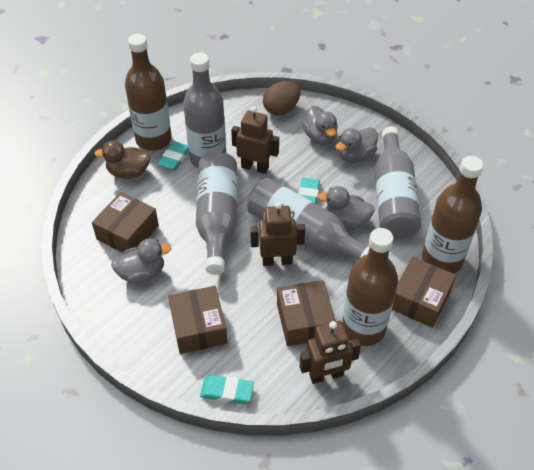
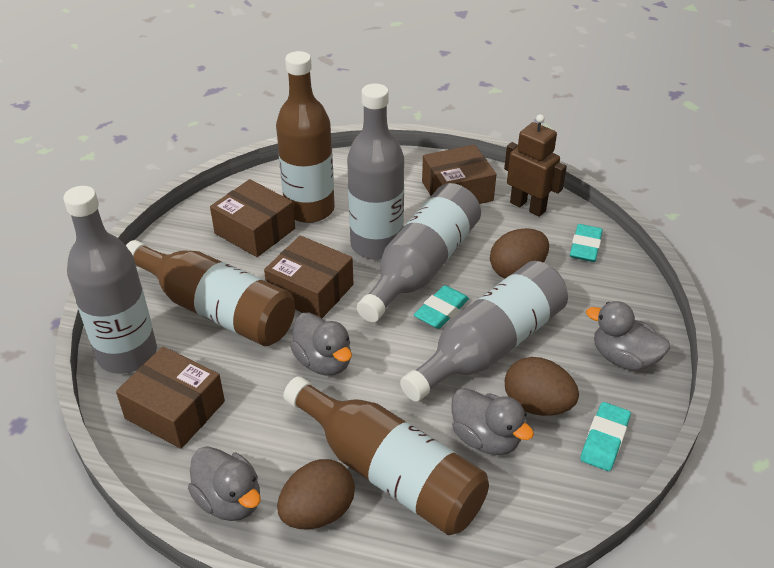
brown duck: [94,140,151,179] = 1 -> none = 0
brown egg: [263,81,301,115] = 1 -> [277,459,355,529] [490,228,549,278] [505,357,579,416] = 3
brown robot: [231,106,279,174] [250,202,305,266] [300,321,361,384] = 3 -> [504,114,567,217] = 1

